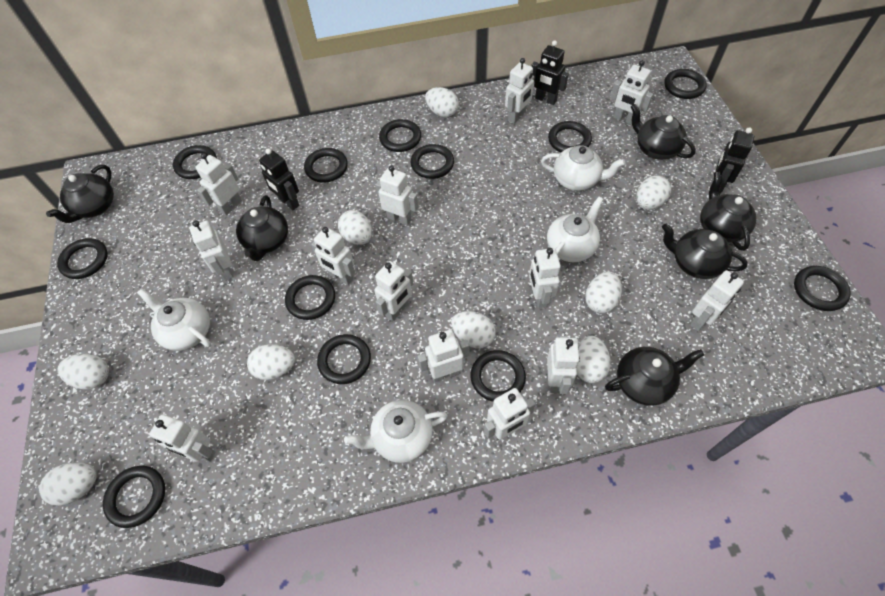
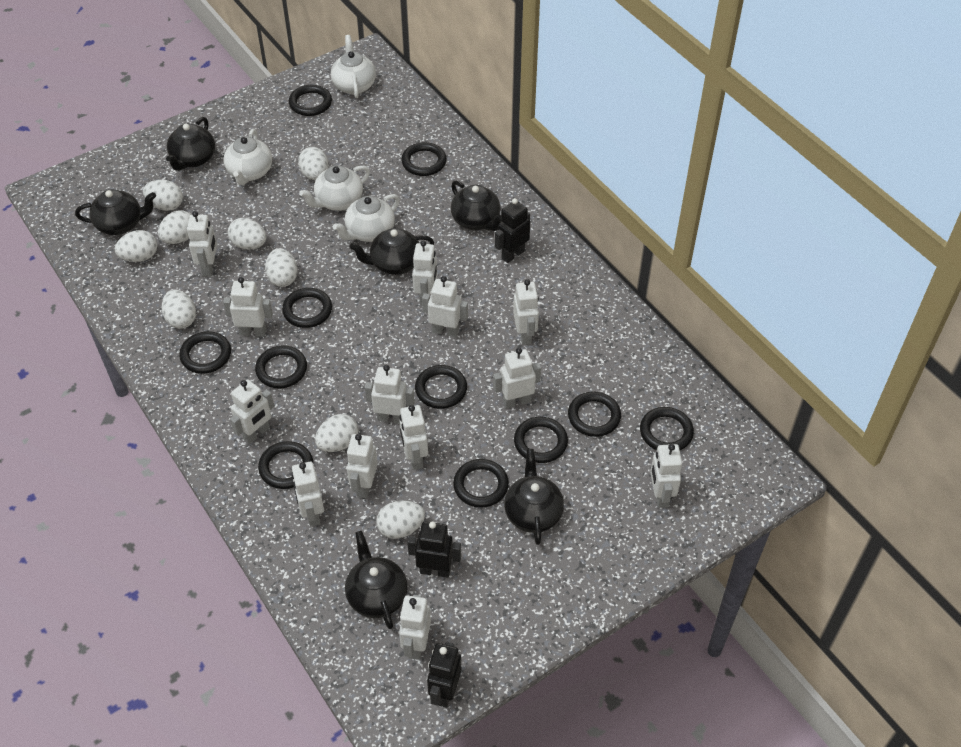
black ring: [57,238,108,279] [103,466,165,528] [173,145,217,179] [285,275,335,320] [304,148,348,183] [317,334,371,384] [379,119,421,152] [411,144,454,179] [471,350,526,402] [548,121,592,152] [664,69,707,99] [794,266,851,311] = 12 -> [179,331,231,374] [255,345,307,388] [258,441,313,489] [282,288,332,328] [289,85,332,116] [401,142,447,176] [415,365,467,409] [453,459,509,508] [514,417,568,463] [568,391,621,437] [640,407,694,450] = 11

